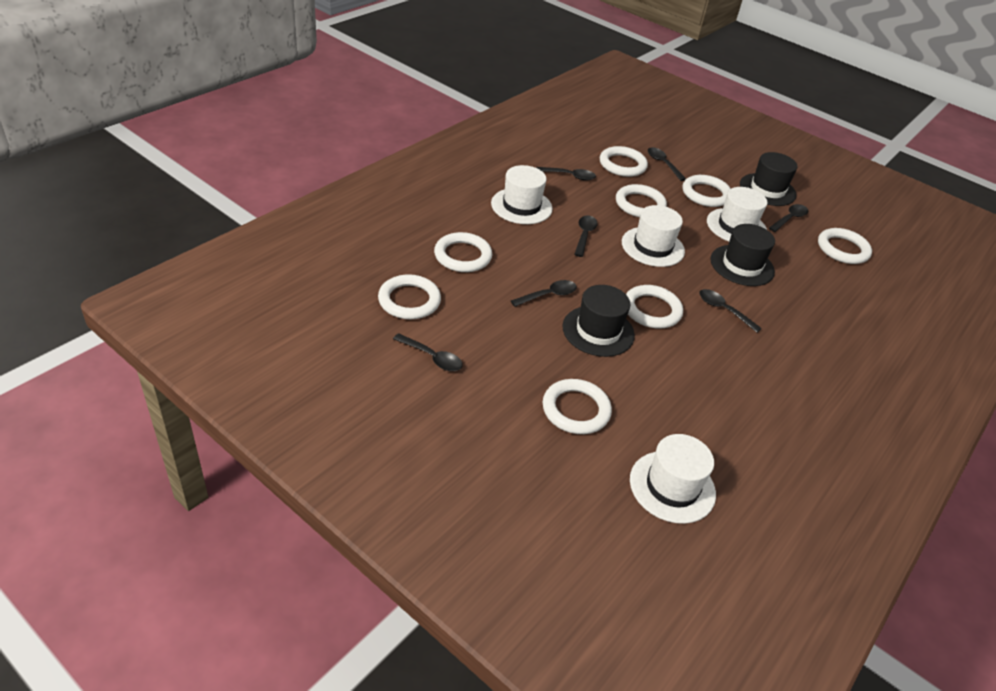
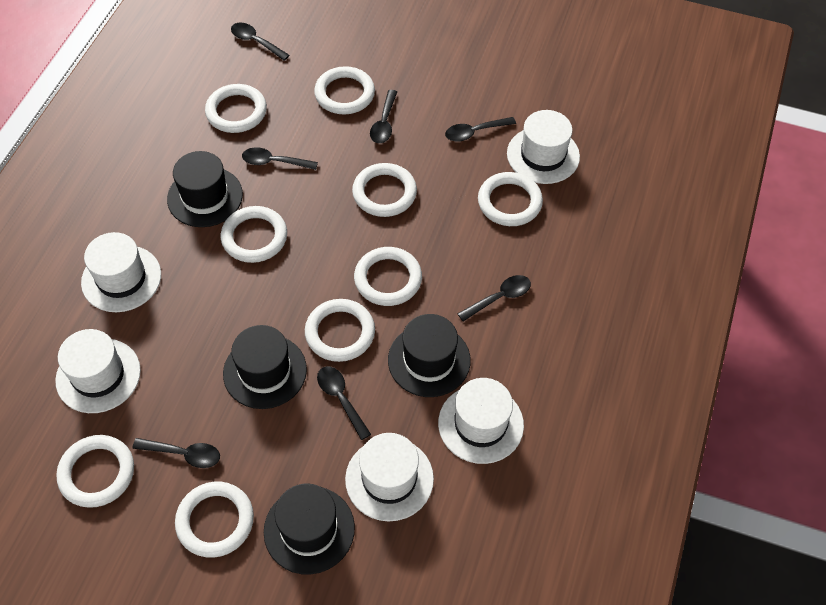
black hat: [562,285,635,357] [710,224,775,286] [740,152,797,206] = 3 -> [167,151,243,227] [223,325,307,409] [264,484,355,575] [388,314,471,397] = 4
white hat: [491,165,553,224] [622,205,685,267] [630,434,716,524] [707,187,767,241] = 4 -> [55,329,141,413] [81,232,161,312] [345,433,434,521] [438,378,524,464] [507,110,580,184] = 5
white ring: [378,274,441,319] [434,232,492,272] [543,379,612,434] [600,146,648,177] [616,184,667,217] [626,285,683,328] [682,175,731,207] [818,228,872,264] = 8 -> [56,435,134,508] [175,482,254,558] [205,84,267,133] [221,206,287,263] [305,299,375,362] [314,66,375,114] [352,163,417,217] [354,247,422,306] [478,172,543,226] = 9

